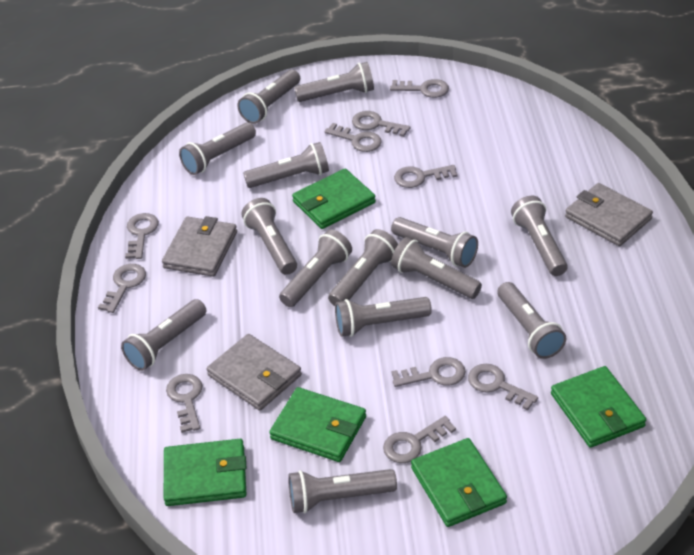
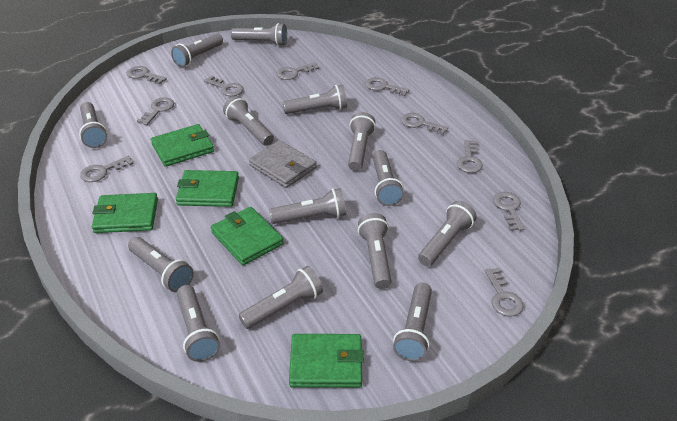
grey wallet: [162,216,237,277] [207,334,302,411] [565,183,653,246] = 3 -> [249,140,317,188] = 1

